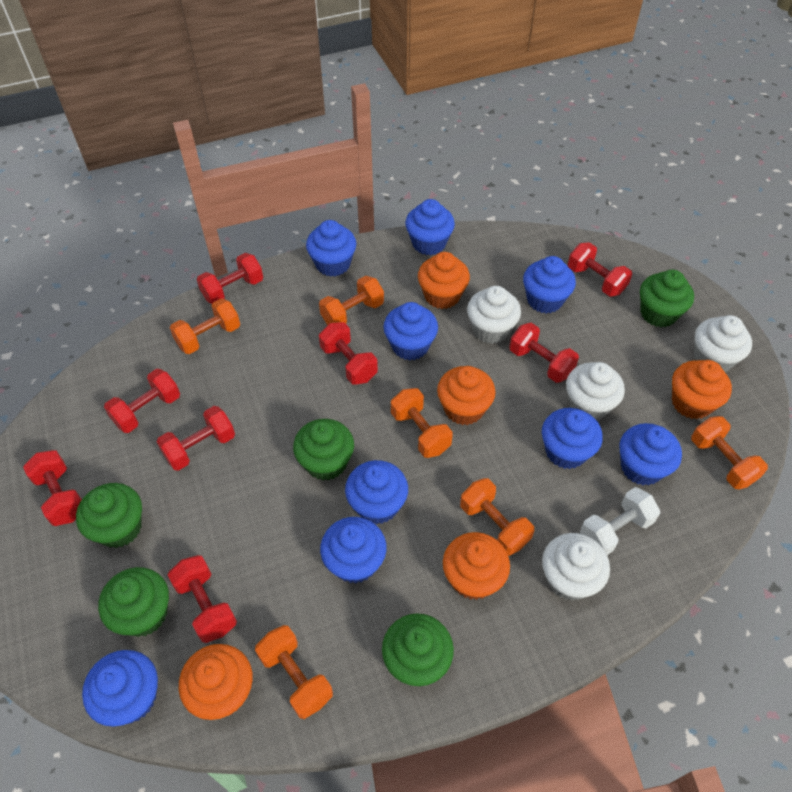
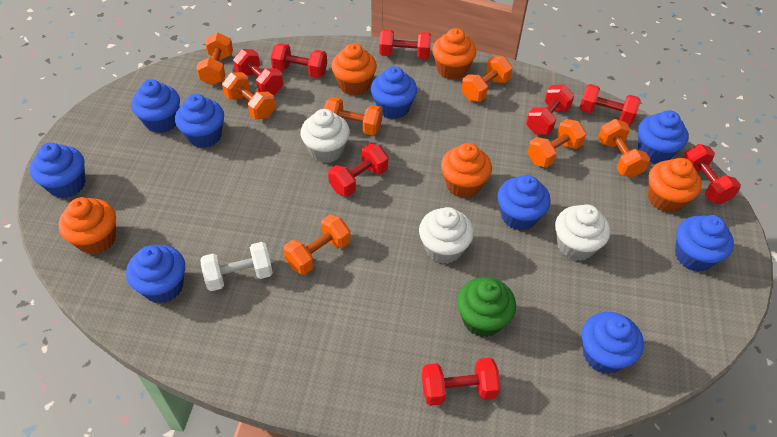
green cupcake: [76,483,142,548] [98,567,169,637] [293,419,354,480] [382,613,454,686] [640,270,694,327] = 5 -> [457,277,516,337] = 1
orange dumbbell: [170,298,240,354] [255,625,333,719] [319,276,384,325] [391,388,453,458] [460,478,534,556] [691,416,768,489] = 6 -> [196,32,233,85] [222,72,275,120] [283,215,350,275] [324,97,382,136] [461,56,513,102] [527,119,586,168] [598,119,650,178] = 7
white cupcake: [467,286,521,344] [542,533,610,601] [566,362,625,420] [694,315,752,372] = 4 -> [301,109,350,163] [419,207,474,264] [555,204,610,261] = 3

